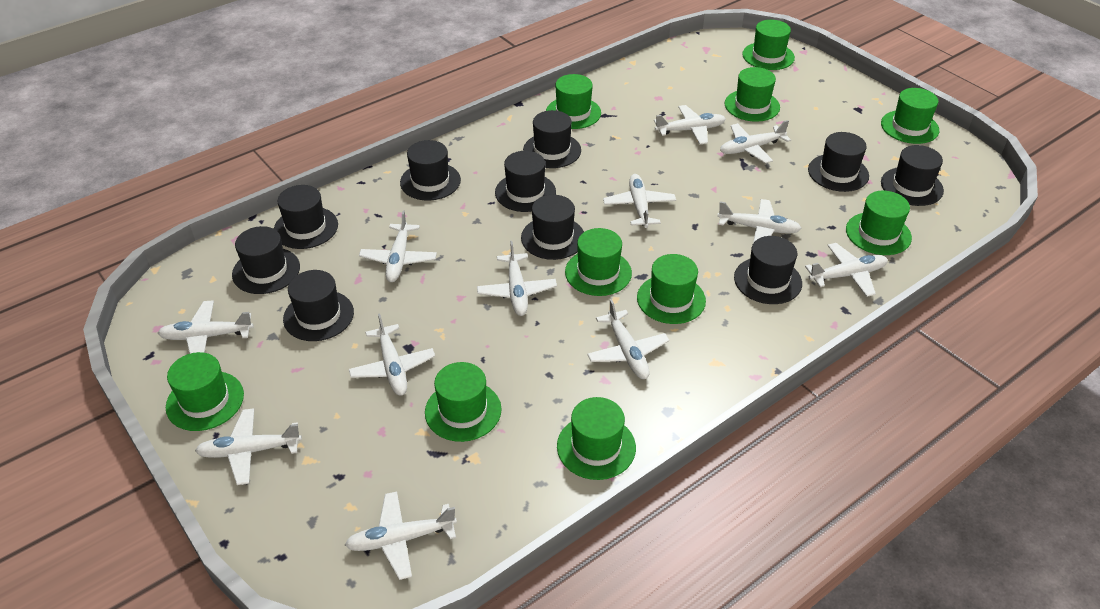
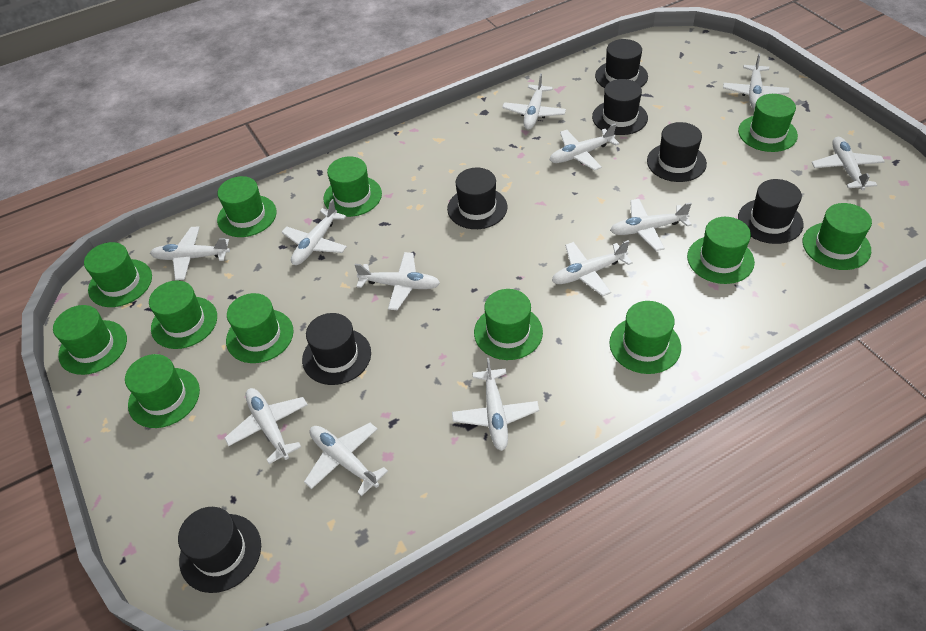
black hat: [232,226,300,294] [274,185,338,249] [283,270,354,341] [400,140,461,201] [495,151,556,212] [521,195,584,260] [523,110,581,168] [734,236,802,304] [808,132,869,192] [881,145,944,206] = 10 -> [178,507,261,593] [302,313,371,385] [447,168,507,229] [592,79,648,135] [595,39,648,88] [647,122,707,182] [738,179,804,244] = 7
green hat: [166,352,244,431] [425,362,502,442] [546,74,601,129] [557,397,636,480] [565,228,632,296] [637,254,706,324] [725,67,780,122] [742,20,795,70] [846,191,912,255] [881,88,939,144] = 10 -> [53,305,127,375] [84,242,152,307] [125,354,200,428] [149,280,217,349] [217,176,277,237] [226,293,293,363] [323,156,382,217] [474,289,543,360] [609,301,681,374] [687,217,755,284] [738,94,798,152] [803,203,872,270] = 12

